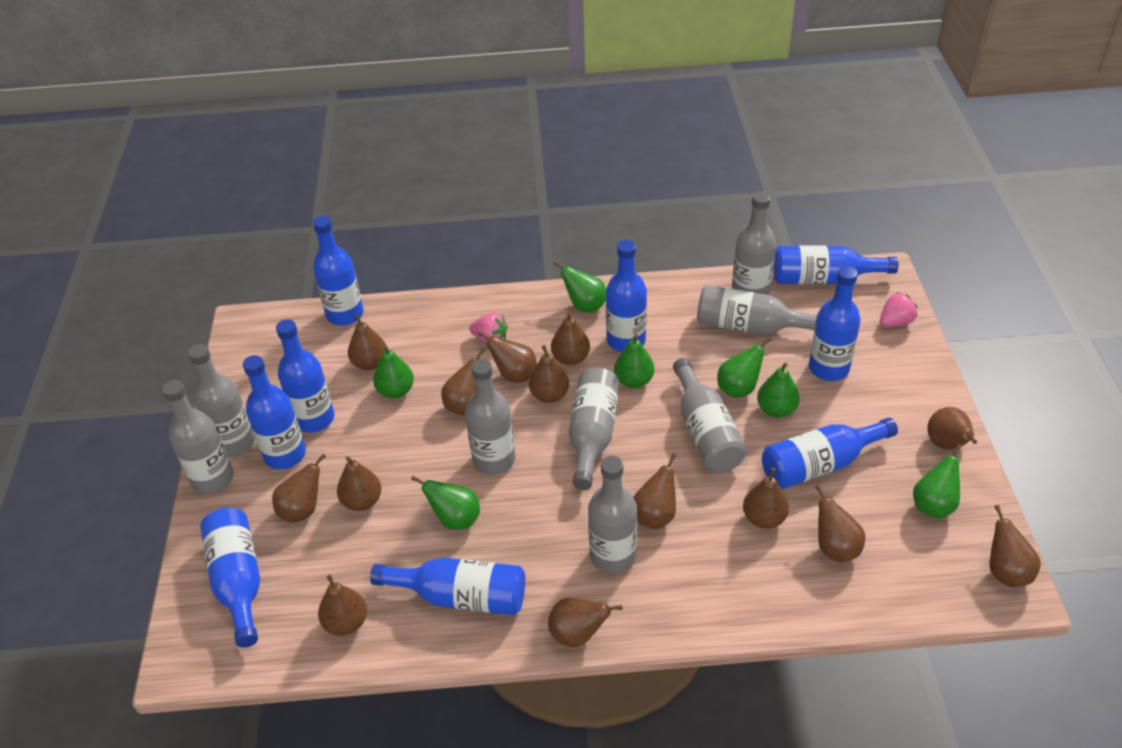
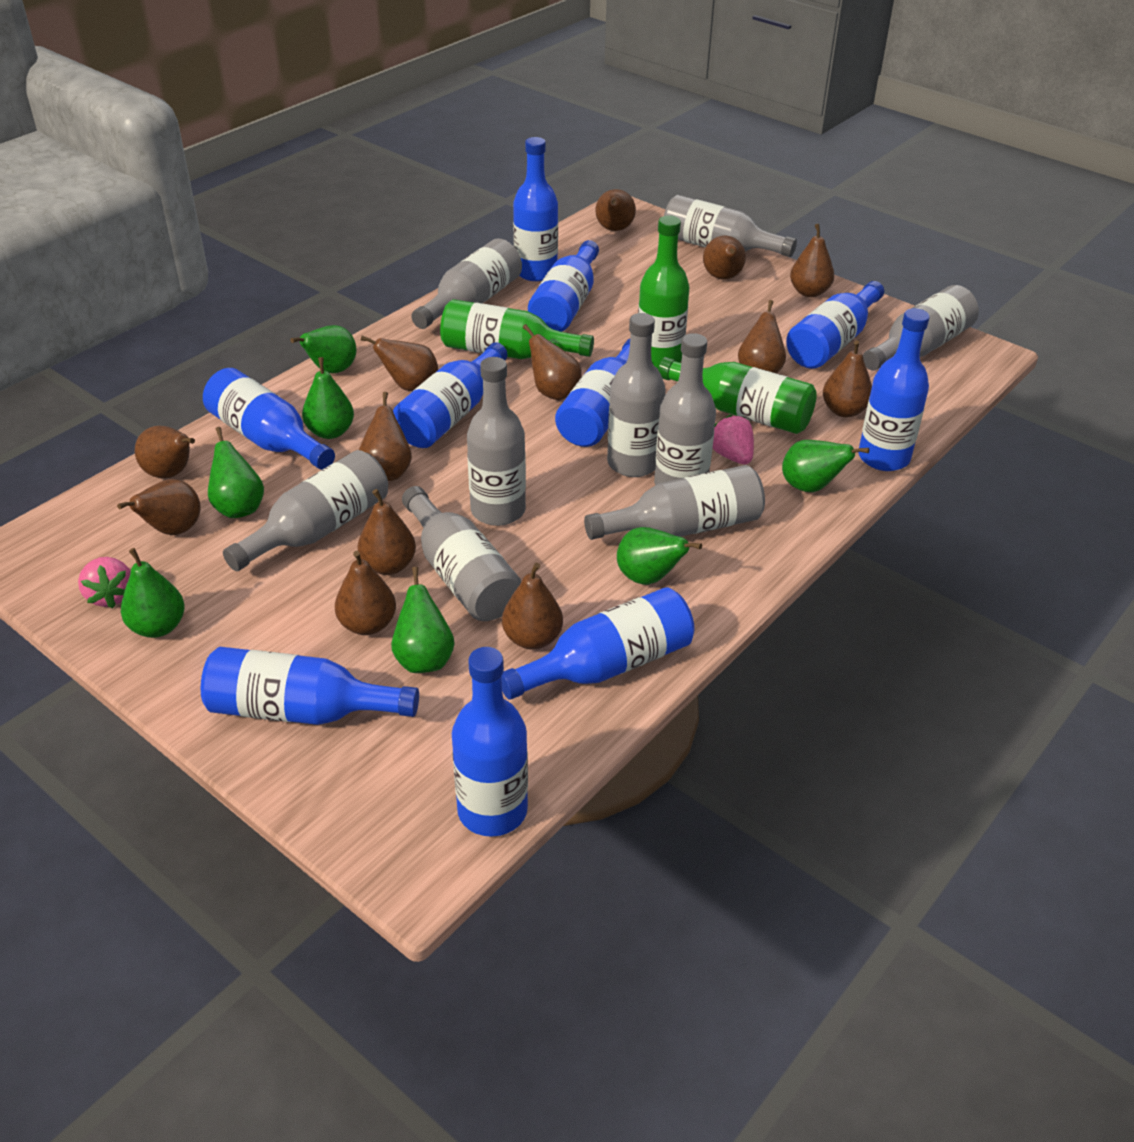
blue bottle: [200,508,260,648] [243,355,306,469] [276,319,334,433] [313,216,364,326] [370,557,525,615] [606,240,647,352] [762,418,898,489] [773,246,899,284] [809,266,861,381] = 9 -> [201,647,419,725] [203,368,335,470] [393,342,507,448] [452,647,528,837] [501,587,694,700] [513,137,558,281] [528,240,599,332] [555,339,630,447] [786,281,884,369] [858,308,930,471] = 10
brown pear: [272,454,326,523] [318,575,367,636] [337,456,381,511] [348,314,386,371] [441,348,485,416] [477,331,537,383] [529,345,569,403] [548,598,622,647] [551,312,590,365] [633,453,677,529] [743,468,789,529] [815,485,866,563] [927,407,977,450] [989,505,1041,587] = 14 -> [117,479,201,535] [135,426,195,479] [335,551,396,635] [357,489,416,575] [359,392,412,481] [361,336,438,391] [502,563,563,650] [523,324,582,400] [595,189,636,231] [703,236,746,279] [738,300,786,373] [790,224,834,297] [823,340,872,417] = 13
green bottle: none = 0 -> [440,299,594,359] [638,215,690,369] [658,357,817,434] = 3
grey bottle: [162,380,234,494] [188,344,255,458] [465,359,515,475] [569,367,620,490] [588,456,637,574] [673,358,747,472] [697,285,818,334] [732,191,776,295] = 8 -> [223,450,388,571] [402,486,521,621] [411,238,522,329] [467,357,526,526] [584,465,765,540] [607,313,666,477] [654,333,716,485] [664,195,797,257] [863,285,979,371] = 9

